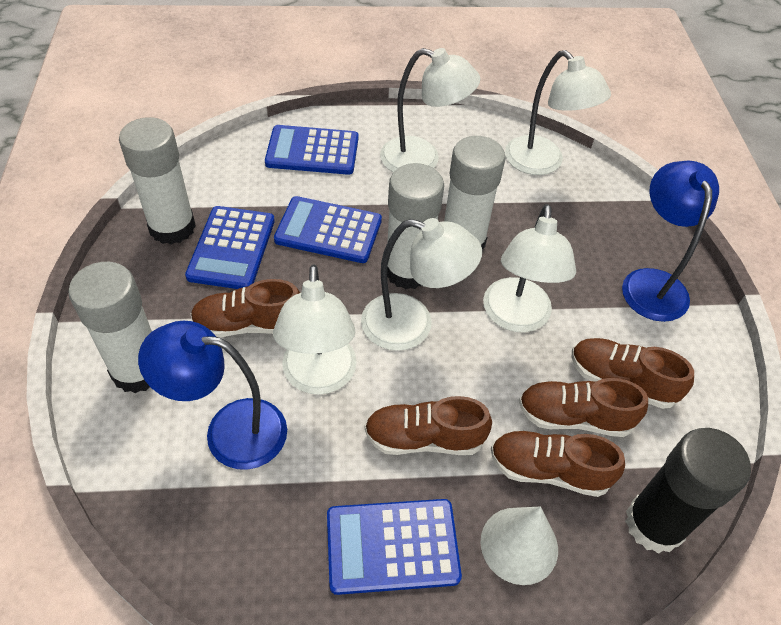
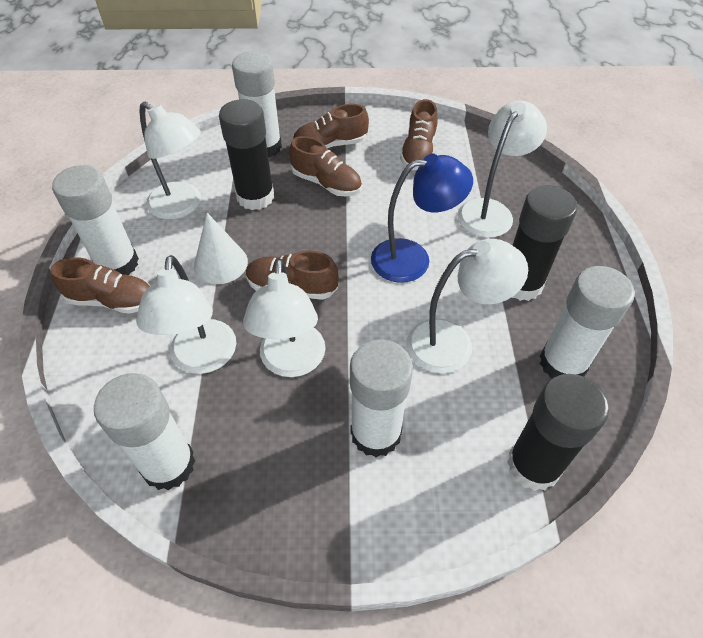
black glue stick: [625,428,751,554] = 1 -> [219,99,274,210] [507,374,609,491] [511,185,577,301] = 3
blue calculator: [185,206,275,289] [265,125,359,175] [274,196,382,263] [327,499,462,595] = 4 -> none = 0
blue lamp: [138,320,287,470] [622,161,719,322] = 2 -> [371,154,473,283] = 1
white glue stick: [68,262,152,393] [119,117,196,244] [387,163,444,289] [444,136,506,253] = 4 -> [52,165,139,275] [94,373,195,490] [232,51,282,158] [350,339,413,457] [540,266,635,378] = 5

